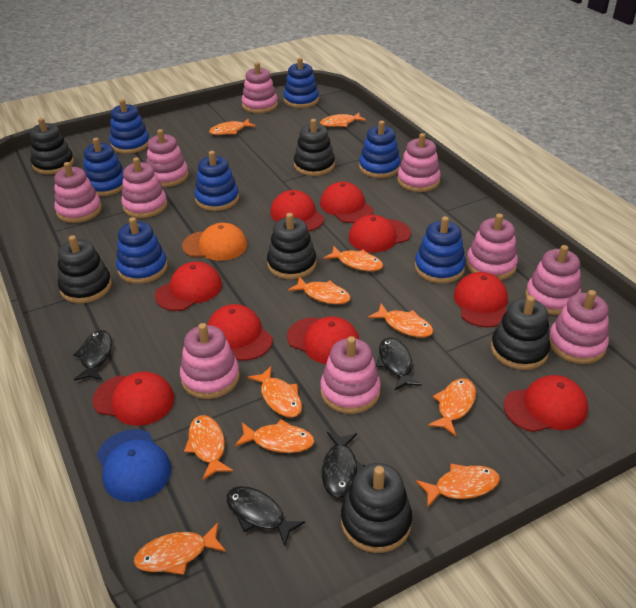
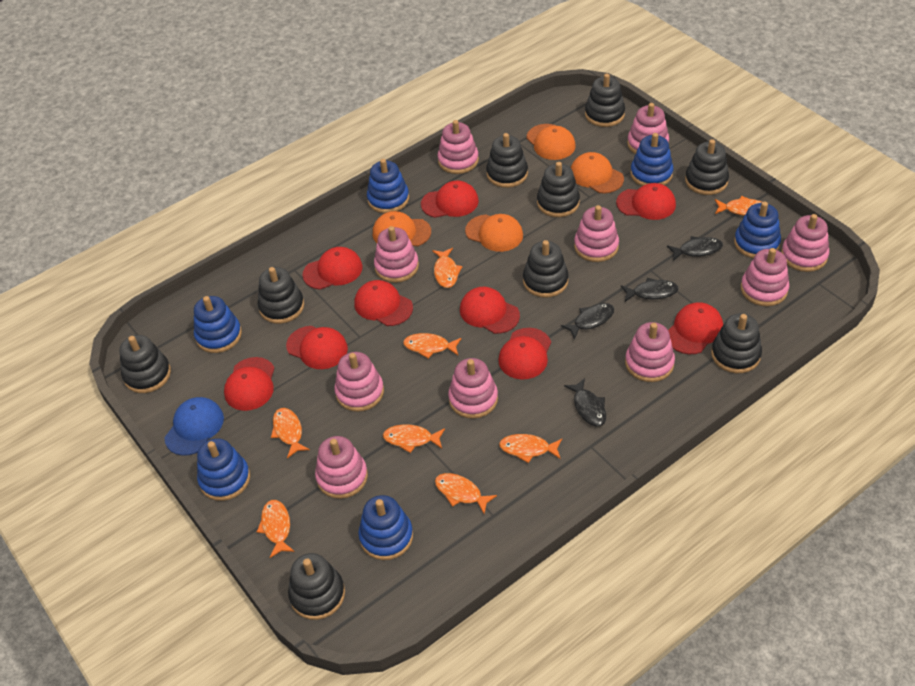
black stacking toy: [30,118,74,174] [58,235,112,303] [267,213,316,279] [294,119,335,176] [341,463,412,553] [491,295,551,370] = 6 -> [119,335,171,393] [258,267,304,324] [288,553,345,620] [486,133,528,188] [523,240,569,298] [537,162,580,217] [585,73,625,127] [685,139,729,195] [711,313,762,373] = 9
blue stacking toy: [83,138,124,196] [110,99,150,154] [116,217,168,284] [194,151,239,211] [283,57,319,108] [359,121,401,178] [415,216,466,283] = 7 -> [194,296,242,353] [197,438,250,501] [358,495,413,560] [367,159,409,213] [630,133,674,186] [734,202,781,258] = 6
orange cap: [182,223,247,261] = 1 -> [373,211,431,246] [465,214,523,252] [527,124,576,160] [571,152,624,194] = 4
orange fish: [134,523,226,575] [184,415,233,480] [209,118,256,135] [235,419,315,453] [247,366,302,418] [288,276,351,304] [320,113,366,127] [323,246,383,271] [368,303,434,337] [416,464,500,508] [428,378,476,436] = 11 -> [257,500,295,558] [271,408,310,458] [383,424,445,453] [403,333,462,359] [432,248,462,288] [435,473,497,514] [499,434,562,463] [715,196,762,216] = 8

